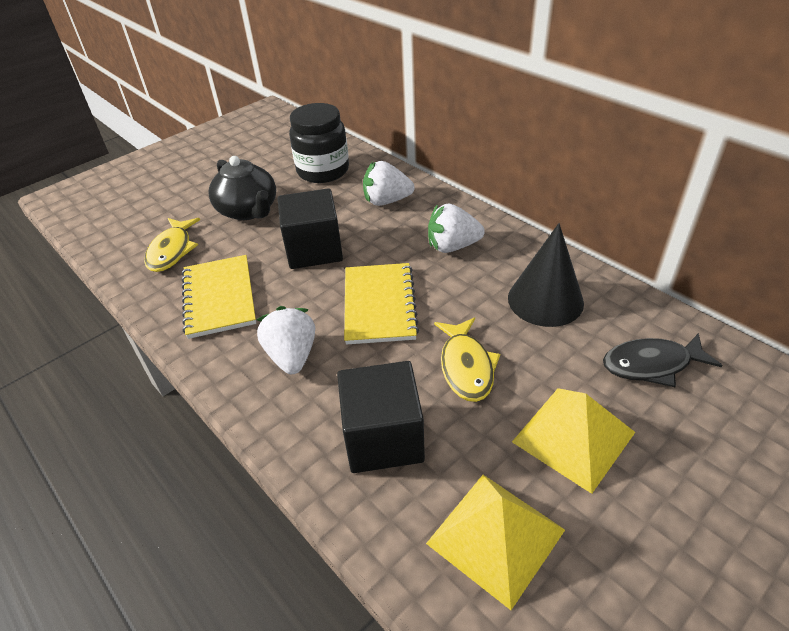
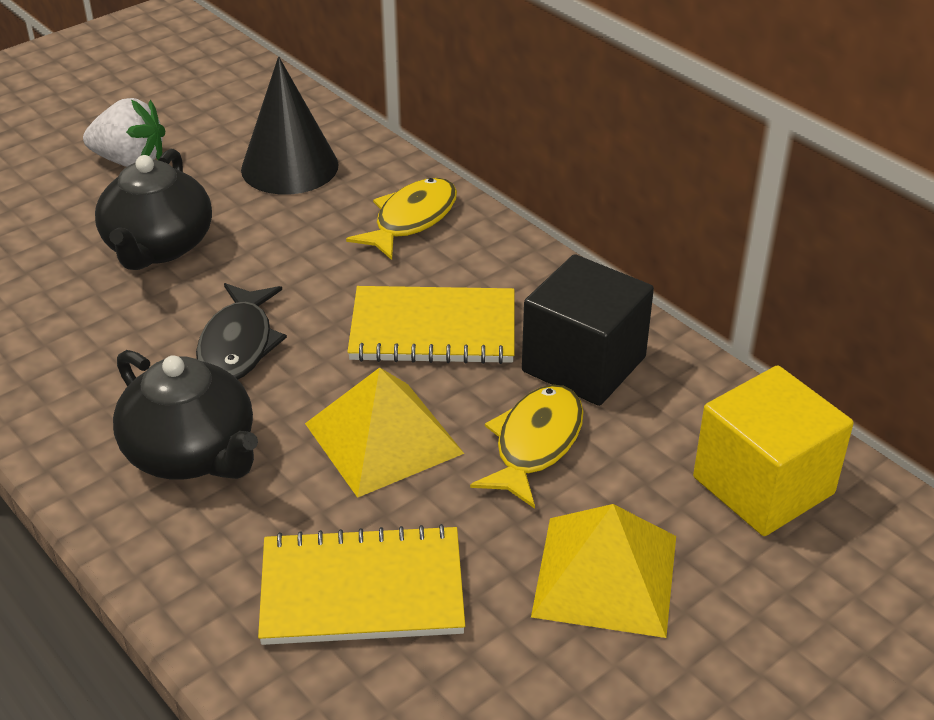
black cube: [278,188,343,269] [337,361,425,473] = 2 -> [522,254,654,406] = 1
black jar: [289,103,349,183] = 1 -> none = 0
black teapot: [208,156,276,220] = 1 -> [95,149,212,270] [113,350,258,479] = 2
white strawberry: [257,306,315,374] [363,161,415,206] [428,204,485,253] = 3 -> [83,98,165,167] = 1
yellow cube: none = 0 -> [693,365,854,536] = 1

